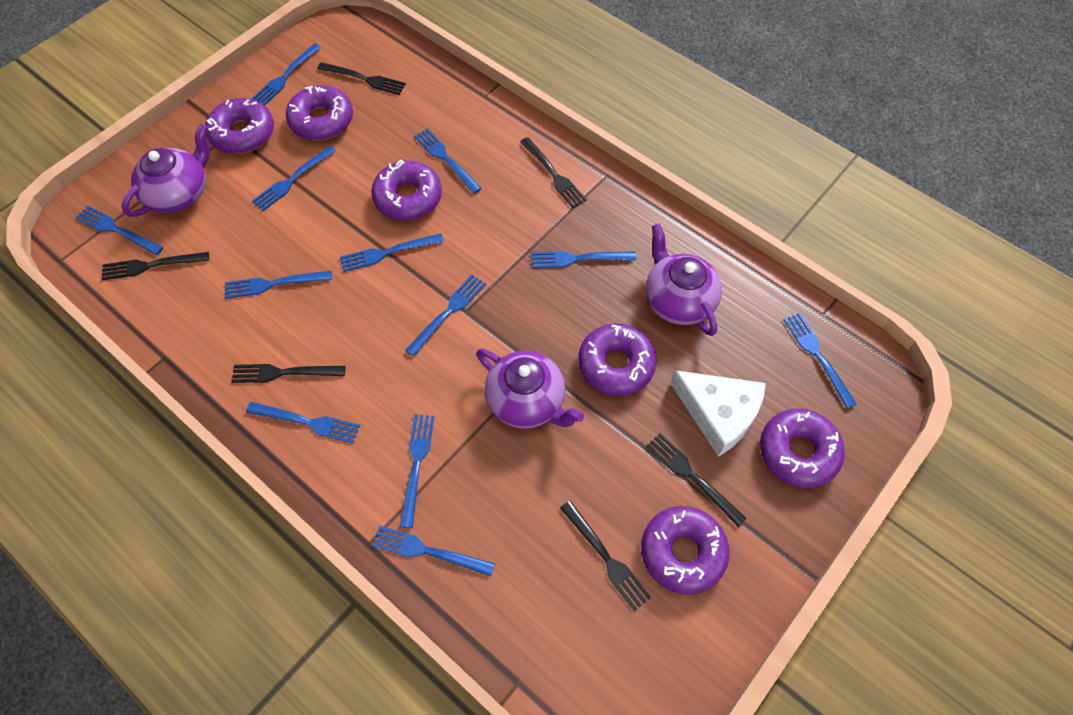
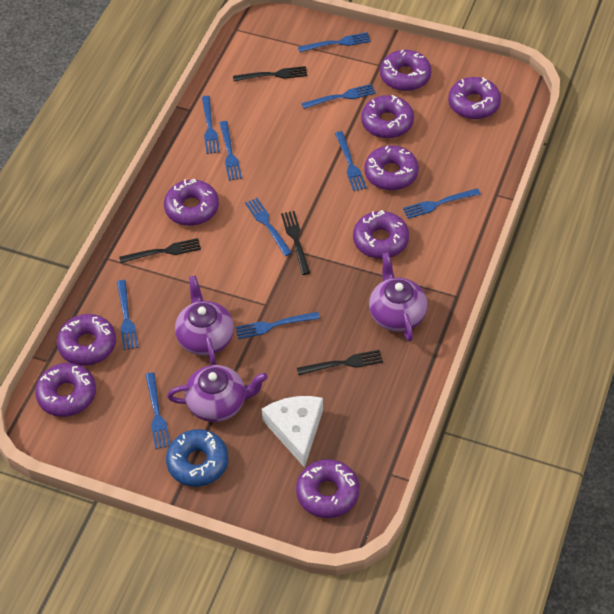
black fork: [102,252,209,280] [231,364,346,383] [317,62,406,95] [520,137,587,208] [560,501,652,611] [646,433,747,527] = 6 -> [119,238,201,263] [233,66,307,81] [281,211,310,275] [297,350,383,375] = 4
blue donut: none = 0 -> [166,429,228,487] = 1
blue fork: [76,206,163,255] [225,271,332,299] [246,402,360,443] [252,43,321,106] [252,146,336,211] [340,234,444,272] [372,525,495,576] [400,414,435,528] [405,275,486,357] [414,129,482,194] [531,251,636,268] [783,313,857,409] = 12 -> [117,280,138,350] [145,372,170,449] [202,96,220,154] [220,121,242,181] [235,312,320,339] [245,198,292,256] [298,32,371,52] [301,84,376,109] [335,131,367,191] [403,188,481,219] = 10
purple donut: [205,98,274,154] [286,85,353,140] [371,160,442,221] [578,324,657,396] [641,506,730,594] [760,409,845,488] = 6 -> [35,363,96,417] [57,314,116,366] [164,179,219,226] [296,459,359,518] [353,210,409,259] [361,95,414,139] [364,145,419,191] [380,50,431,91] [448,77,501,119] = 9

